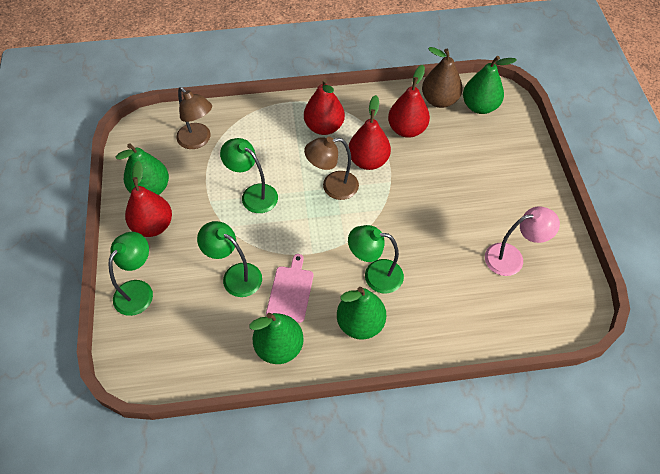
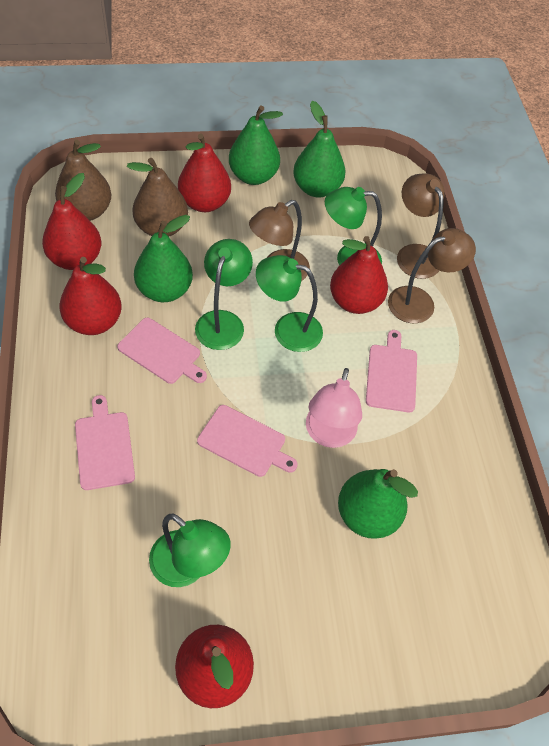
brown lamp: [176,87,212,149] [304,137,359,200] = 2 -> [249,200,310,281] [388,228,476,323] [397,173,445,279] = 3
brown pear: [422,47,463,108] = 1 -> [55,140,111,221] [126,158,188,237] = 2
pink cutting board: [266,254,313,323] = 1 -> [75,395,135,490] [117,318,207,384] [197,405,298,477] [366,330,417,412] = 4
red pear: [125,161,172,237] [304,79,345,135] [349,95,391,170] [388,65,430,138] = 4 -> [42,173,101,270] [60,257,122,335] [175,625,254,708] [178,134,231,212] [330,236,388,314] = 5

